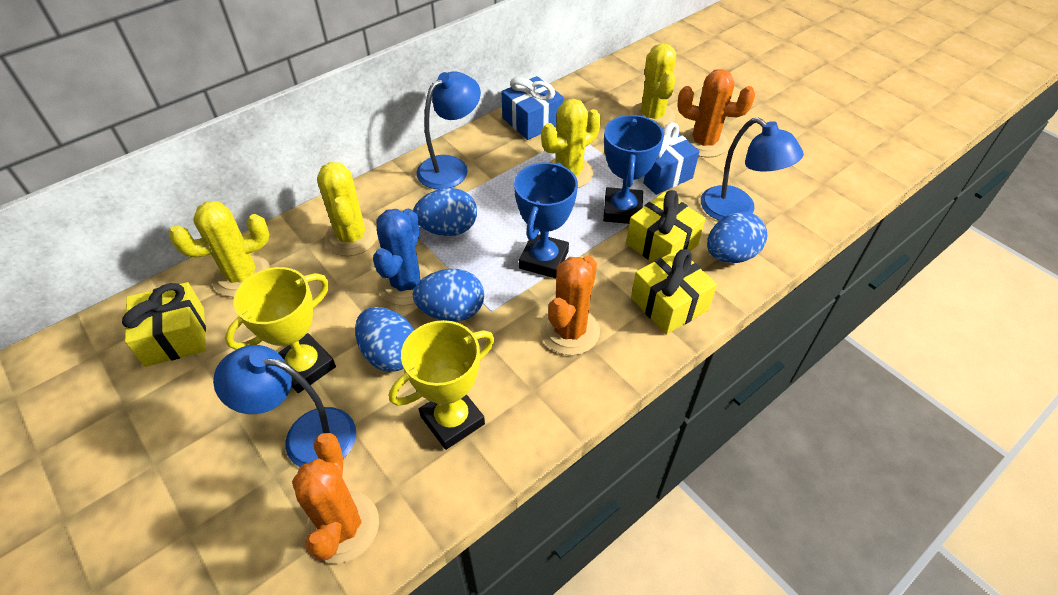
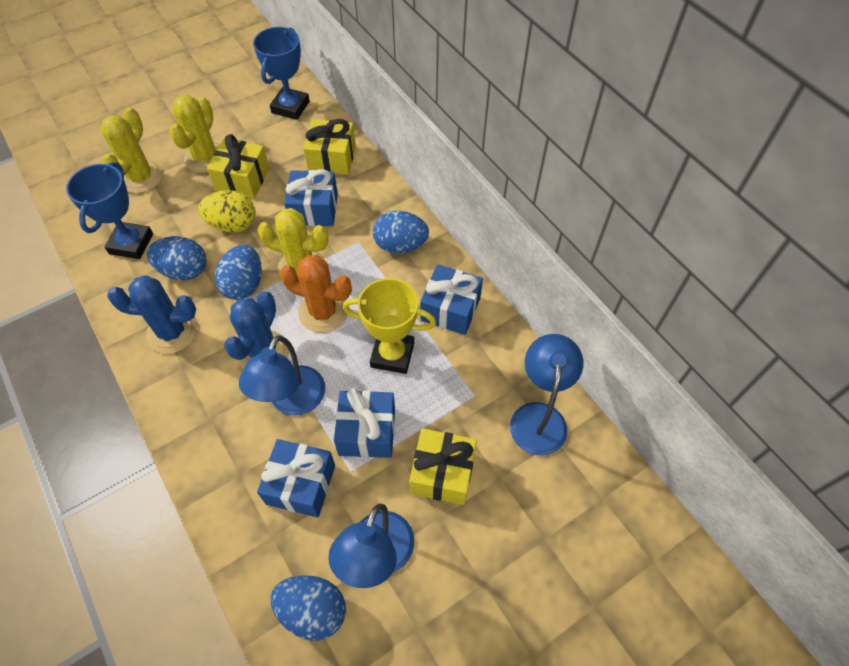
blue cactus: [373,209,432,306] = 1 -> [107,275,197,354] [224,291,289,369] = 2
blue gift: [501,76,564,140] [639,122,700,195] = 2 -> [257,439,335,517] [284,169,338,226] [334,388,395,458] [420,264,483,335] = 4
orange cactus: [292,433,379,563] [540,256,600,355] [677,69,755,157] = 3 -> [280,255,352,333] = 1
yellow cactus: [169,201,270,297] [317,162,378,256] [541,99,601,188] [630,43,676,128] = 4 -> [101,107,163,193] [169,95,220,173] [257,208,329,278] = 3
yellow egg: none = 0 -> [198,190,255,233] = 1
yellow trophy: [225,267,336,393] [389,320,494,450] = 2 -> [343,278,436,374] = 1

